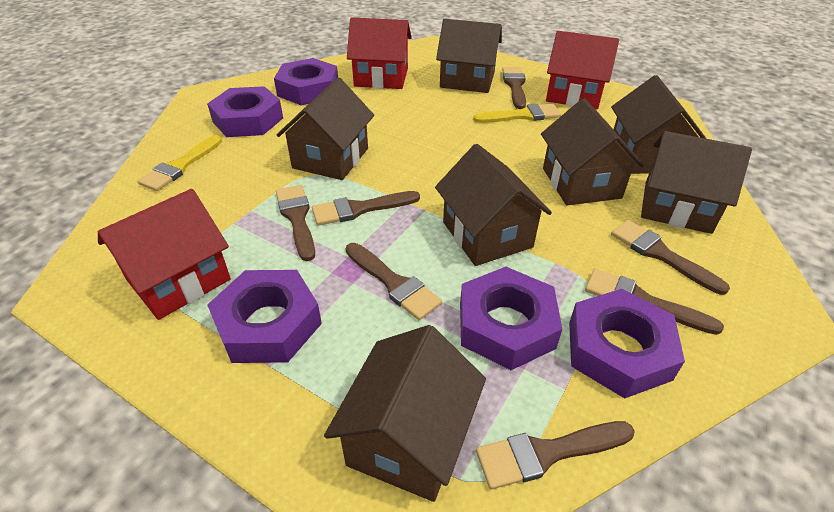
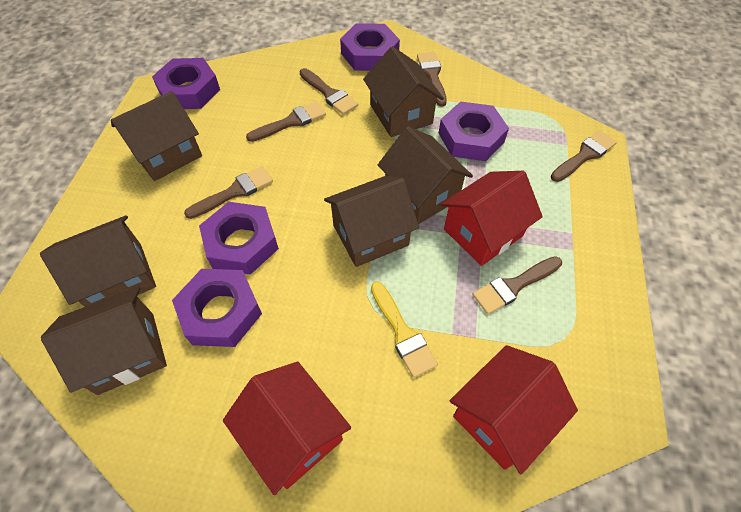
brown brush: [276,185,315,261] [312,191,420,226] [346,243,442,320] [476,421,635,489] [502,67,526,109] [585,269,724,335] [611,220,730,295] = 7 -> [184,166,273,219] [246,101,326,142] [300,68,358,115] [417,52,447,107] [472,256,562,314] [551,130,617,182] = 6
brown house: [277,78,374,180] [324,325,486,502] [435,144,552,266] [436,19,502,93] [541,98,644,205] [611,75,707,174] [641,131,752,234] = 7 -> [40,215,156,307] [41,287,167,395] [111,91,202,181] [324,176,419,267] [363,46,444,137] [378,126,473,224] = 6
yellow brush: [137,135,222,191] [473,104,561,123] = 2 -> [371,281,438,378] = 1

